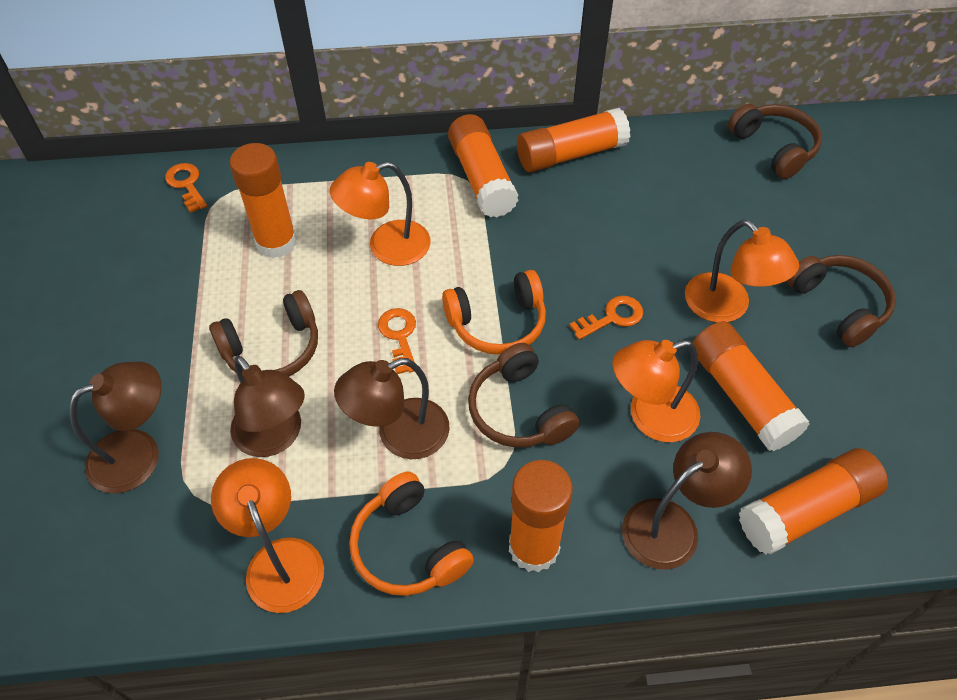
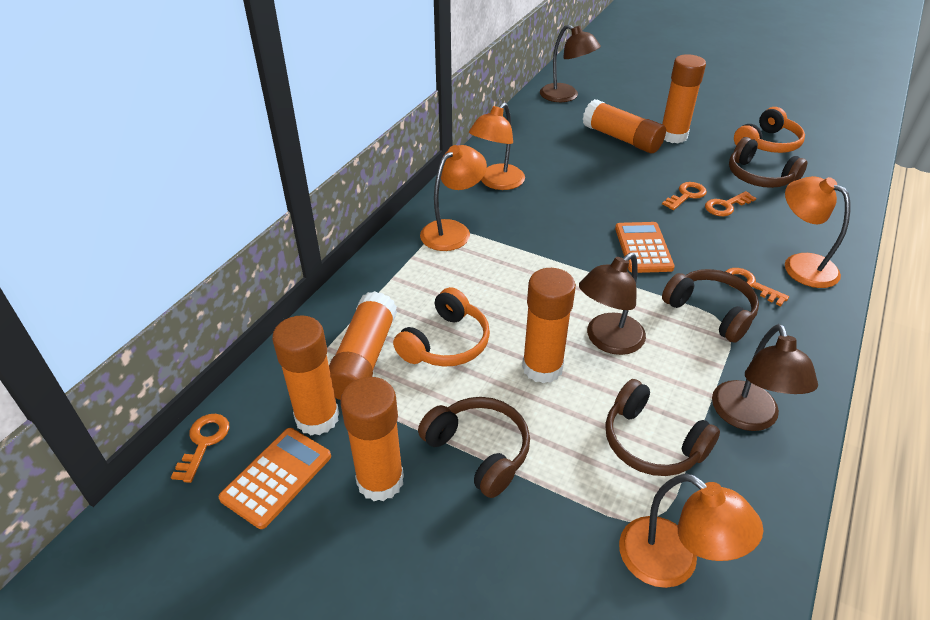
brown lamp: [69,362,162,494] [230,356,305,457] [334,358,450,459] [622,432,752,570] = 4 -> [540,25,601,102] [579,253,646,355] [712,324,818,431] = 3
orange calculator: none = 0 -> [218,428,331,529] [615,222,675,273] = 2
orange key: [165,163,207,213] [378,308,416,374] [569,296,643,340] = 3 -> [171,414,229,483] [662,182,707,210] [705,191,756,216] [725,268,789,306] = 4

